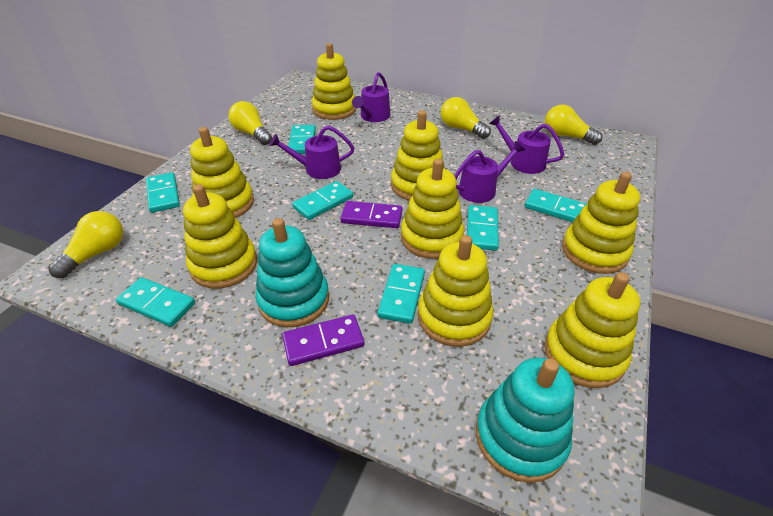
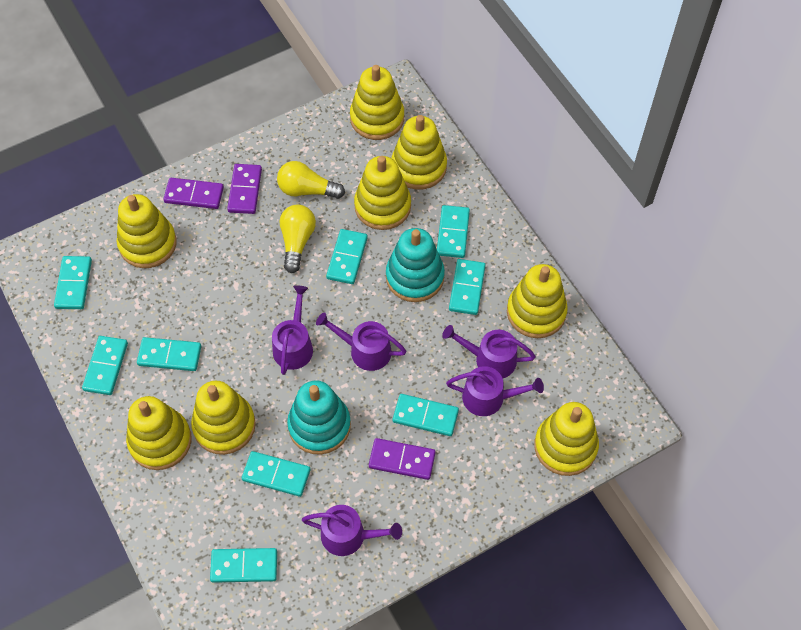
purple domino: [282,314,364,366] [340,201,403,228] = 2 -> [163,178,224,209] [227,164,262,214] [369,438,436,480] = 3
purple watering can: [269,126,354,179] [352,72,390,122] [454,141,525,203] [489,115,565,174] = 4 -> [272,285,313,375] [302,505,402,556] [316,312,407,371] [442,325,536,378] [446,366,544,416] = 5
turquoise domino: [116,277,195,327] [146,172,180,213] [288,125,316,154] [292,181,353,220] [377,264,425,324] [467,205,499,251] [525,189,587,222] = 7 -> [54,256,92,309] [82,336,128,395] [137,337,201,371] [210,548,277,583] [242,451,311,497] [326,229,368,284] [393,394,459,436] [437,205,470,258] [449,259,486,315] = 9
yellow light bulb: [48,211,123,278] [229,101,272,145] [441,97,491,139] [545,104,602,145] = 4 -> [277,161,345,199] [279,204,316,273] = 2

